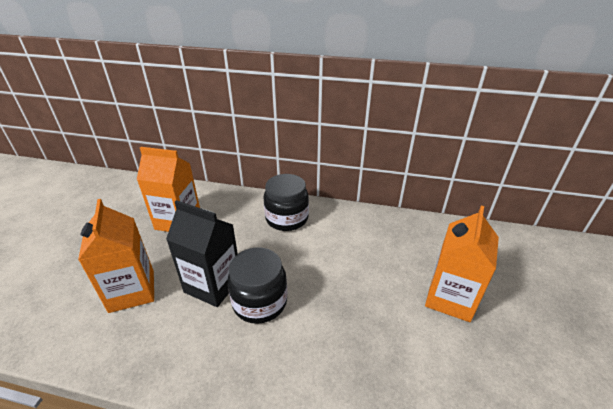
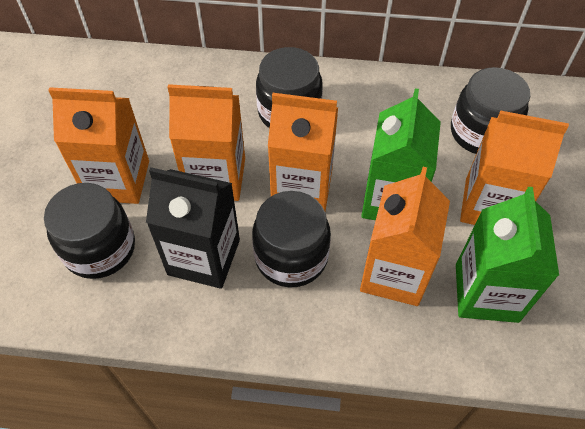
black jar: [227,248,288,324] [263,174,309,231] = 2 -> [44,183,135,279] [252,191,331,288] [256,47,323,128] [451,67,531,154] = 4
green carton: none = 0 -> [361,88,441,220] [456,187,559,323] = 2
orange carton: [78,199,154,313] [137,147,200,232] [425,206,499,322] = 3 -> [48,87,149,204] [167,84,245,201] [268,93,338,211] [360,167,450,306] [460,111,569,225] = 5

